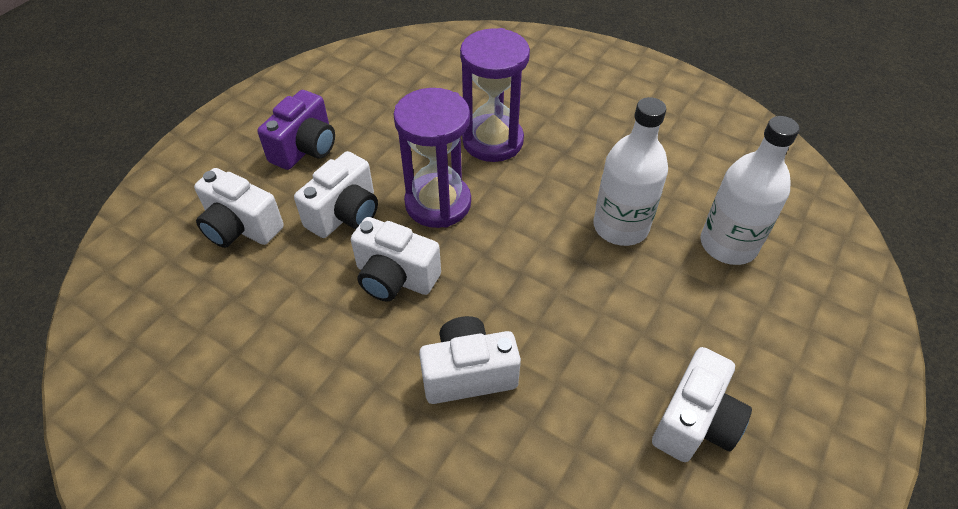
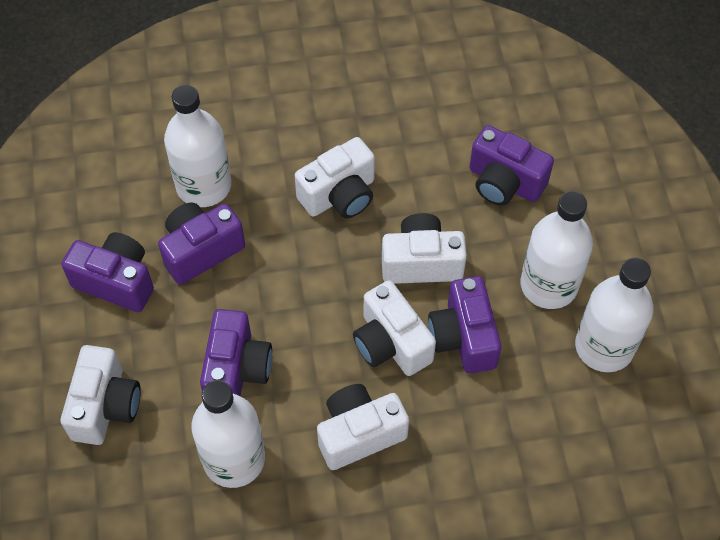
purple camera: [257,90,335,170] = 1 -> [61,232,154,312] [158,202,245,285] [200,309,272,396] [428,276,501,374] [469,125,554,206] = 5
purple hourglass: [393,88,471,228] [460,28,530,162] = 2 -> none = 0
white bottle: [593,97,668,246] [701,116,800,265] = 2 -> [164,85,231,207] [191,380,265,488] [521,191,593,309] [575,257,654,372] = 4

